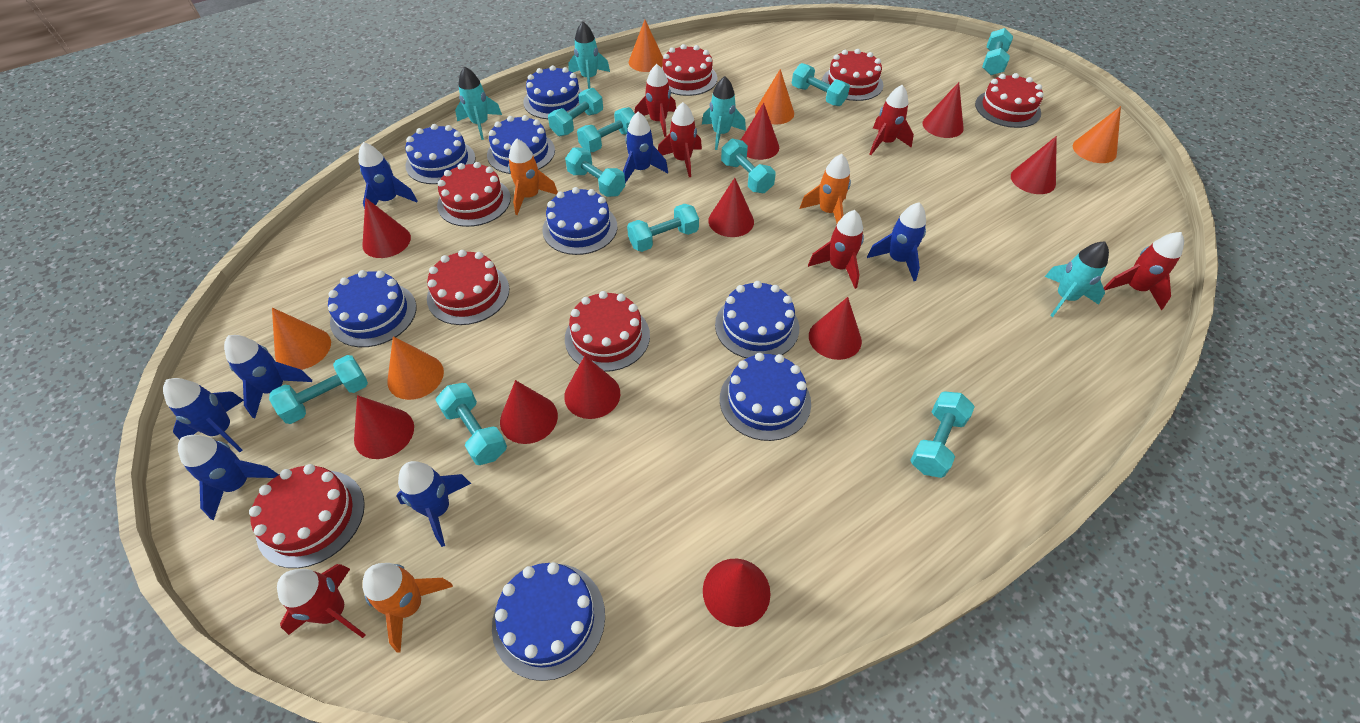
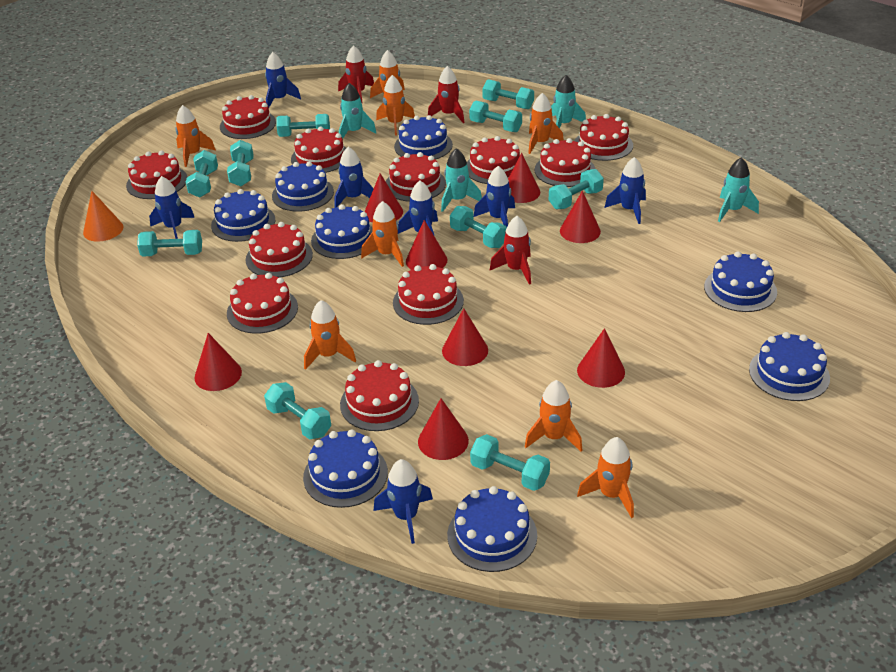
orange cone: [272,308,331,370] [387,336,444,400] [629,20,663,72] [755,69,794,124] [1073,106,1121,163] = 5 -> [83,191,124,242] = 1
orange rocket: [363,563,453,652] [508,139,558,215] [800,154,851,223] = 3 -> [175,105,216,167] [304,300,356,370] [361,201,404,267] [370,50,405,98] [376,75,415,136] [525,380,582,452] [528,93,564,154] [577,437,634,518] = 8
red cake: [249,464,365,568] [427,250,510,325] [437,162,511,227] [565,291,650,372] [662,44,717,96] [822,49,883,101] [975,73,1043,128] = 7 -> [126,150,187,199] [220,95,276,139] [227,273,298,334] [246,222,313,278] [291,126,346,173] [340,360,419,431] [386,152,446,202] [393,264,464,325] [467,136,520,184] [535,138,595,187] [575,114,633,161] = 11
red cone: [354,395,414,459] [362,198,411,258] [500,380,558,444] [564,355,620,419] [703,559,771,627] [708,178,754,237] [741,103,779,160] [809,297,862,360] [923,82,964,138] [1011,136,1057,194] = 10 -> [194,333,242,391] [365,173,403,223] [406,220,447,270] [418,398,469,460] [442,308,488,366] [508,153,540,203] [560,191,601,243] [577,328,625,388] = 8
red rocket: [277,564,366,638] [635,64,676,137] [658,102,702,177] [808,210,864,289] [870,85,914,155] [1104,232,1184,310] = 6 -> [338,45,374,103] [428,66,465,123] [490,216,531,285] = 3

